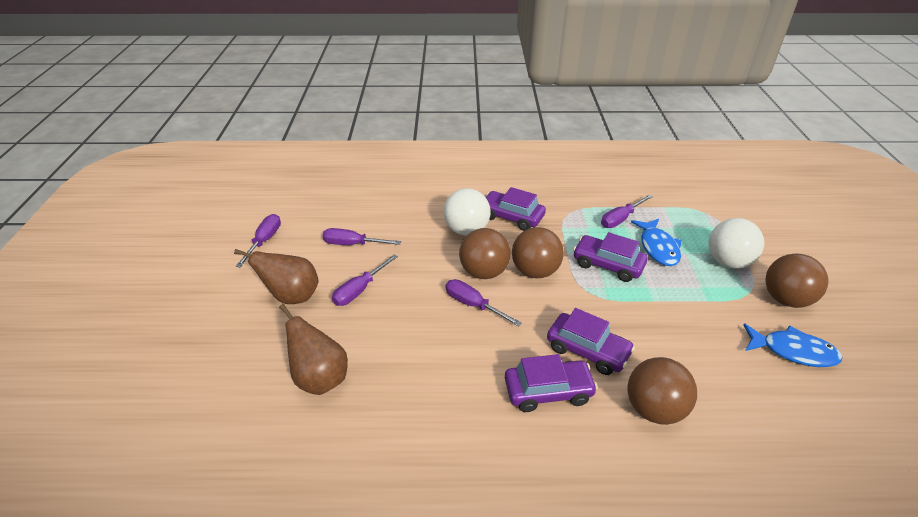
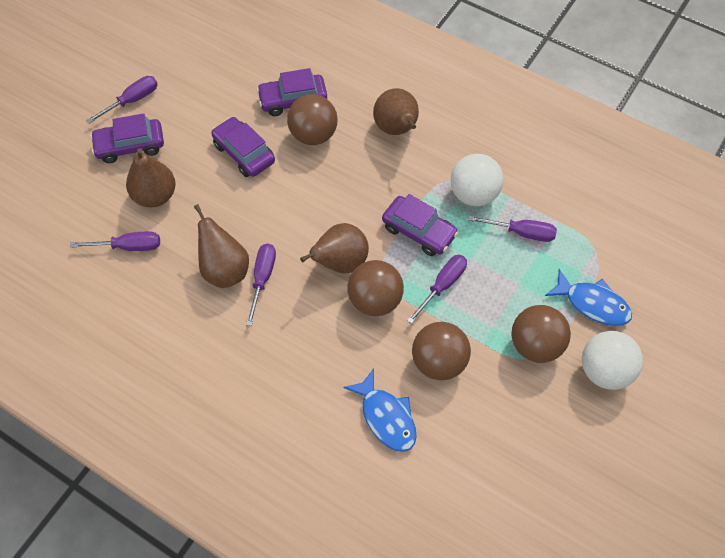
brown pear: [234,249,319,304] [279,304,348,395] = 2 -> [126,148,176,207] [194,204,249,288] [300,223,369,274] [373,88,419,135] = 4

